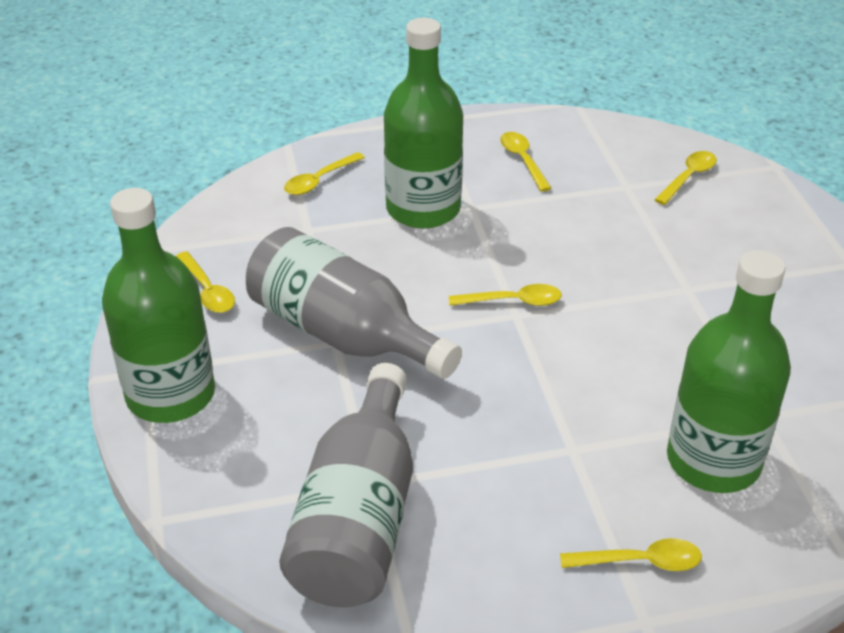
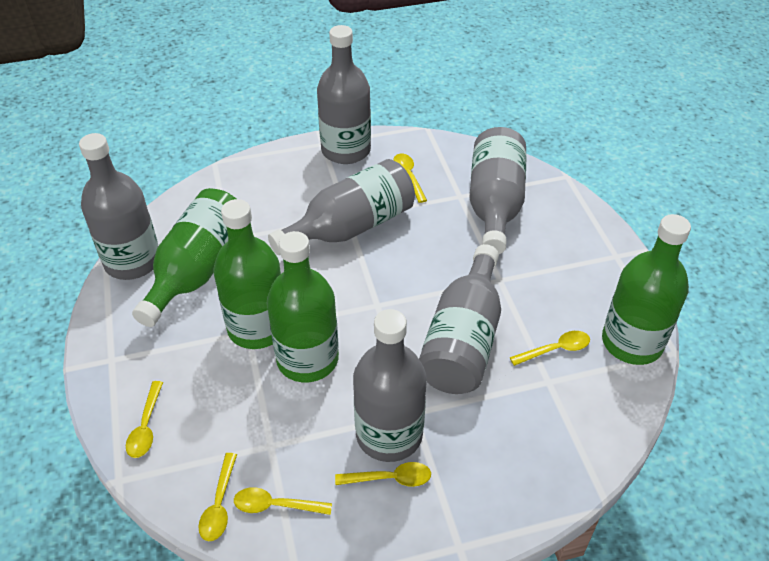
green bottle: [102,188,215,423] [384,18,463,229] [667,250,791,493] = 3 -> [132,188,236,327] [213,199,281,349] [267,231,339,382] [602,214,691,365] = 4
grey bottle: [246,227,462,379] [279,363,413,607] = 2 -> [79,133,158,280] [268,159,415,255] [317,25,371,164] [353,309,427,462] [419,244,501,394] [469,127,527,254] = 6

